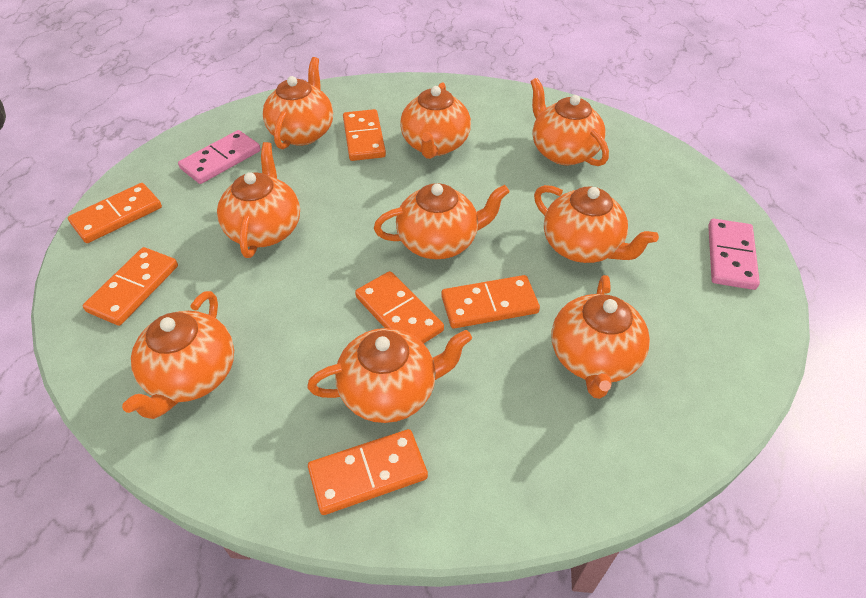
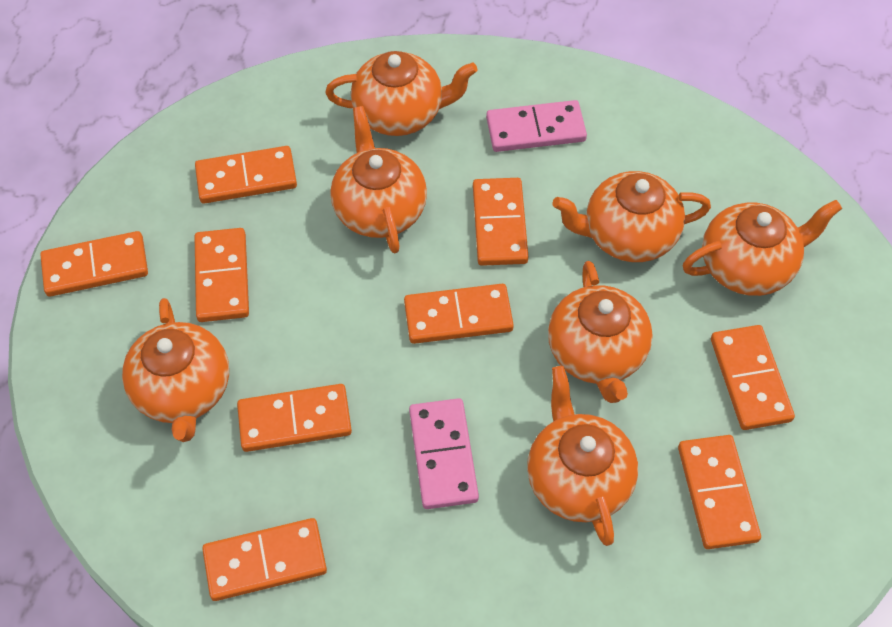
orange domino: [68,183,162,243] [83,247,178,326] [308,429,428,515] [343,109,386,161] [355,271,444,344] [441,275,540,329] = 6 -> [40,231,148,297] [195,146,297,204] [195,228,249,322] [202,518,327,601] [237,384,352,452] [404,284,514,344] [473,178,528,266] [678,435,761,549] [711,325,795,430] = 9
orange teapot: [122,291,234,419] [217,142,300,258] [263,57,333,149] [307,328,472,423] [374,183,510,259] [400,83,471,159] [530,78,609,166] [534,185,659,263] [551,275,650,399] = 9 -> [122,298,229,442] [325,51,478,136] [330,106,427,253] [527,366,638,546] [548,261,653,403] [552,171,711,262] [683,200,842,296] = 7

